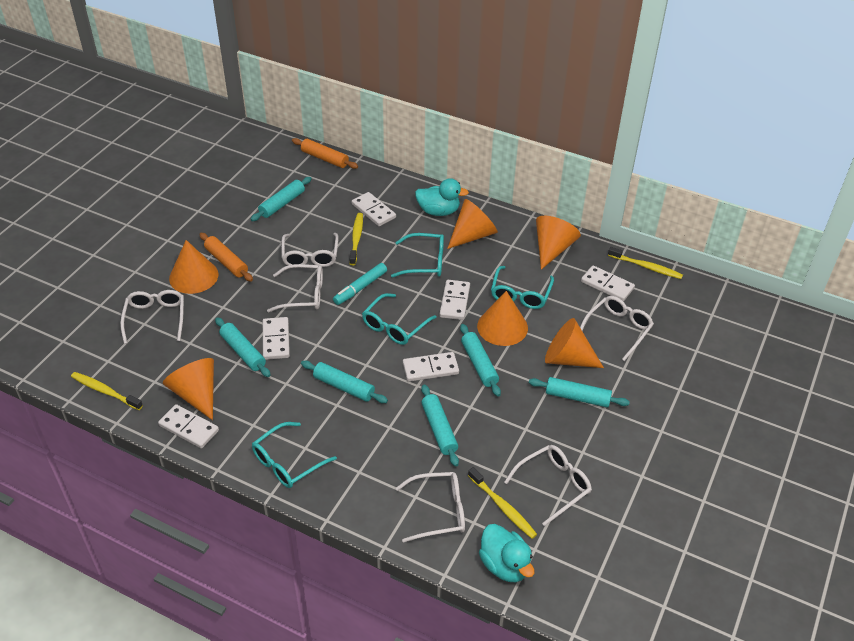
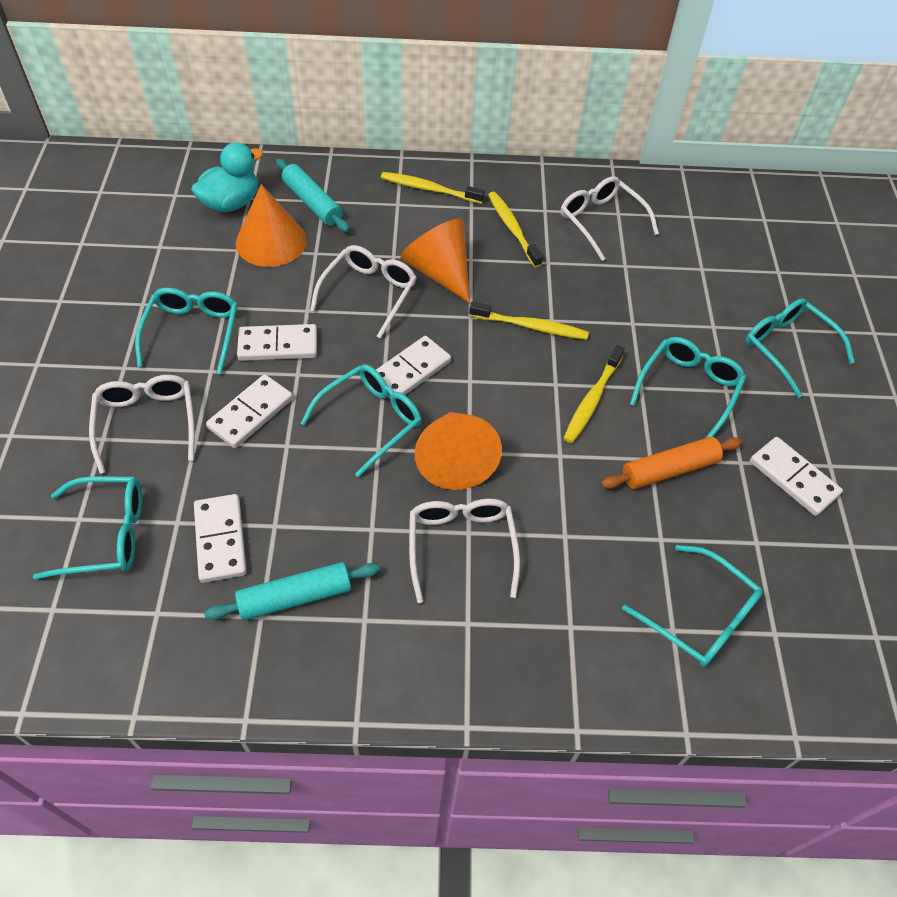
orange cone: [163,358,214,420] [169,240,219,294] [447,199,498,249] [477,291,528,346] [536,216,581,270] [545,318,604,368] = 6 -> [236,184,307,267] [400,218,470,303] [415,412,502,490] = 3
orange rolling pin: [199,233,253,282] [292,138,358,169] = 2 -> [601,437,742,489] = 1
turquoise duck: [415,178,469,216] [479,524,535,582] = 2 -> [191,142,263,213] = 1
turquoise glasses: [252,422,337,488] [362,293,437,345] [391,233,444,278] [491,266,554,309] = 4 -> [33,476,142,580] [135,288,238,374] [301,364,421,478] [622,545,763,667] [630,337,746,438] [746,298,855,398] = 6
turquoise marker: [333,263,387,305] = 1 -> none = 0
turquoise rolling pin: [215,317,271,377] [251,177,312,221] [301,361,388,403] [421,384,459,467] [460,324,501,396] [529,377,630,407] = 6 -> [204,562,380,621] [276,159,350,232] = 2
white domino: [158,404,219,448] [263,317,290,360] [352,192,396,226] [403,352,459,382] [439,280,470,320] [581,265,635,301] = 6 -> [194,494,247,583] [206,374,293,448] [237,324,317,361] [376,336,451,399] [750,437,843,516] = 5
white glasses: [120,290,184,344] [267,264,323,312] [281,233,339,267] [396,472,465,543] [504,445,592,526] [580,296,654,361] = 6 -> [89,375,195,474] [310,245,417,339] [409,499,520,603] [560,176,659,261] = 4

